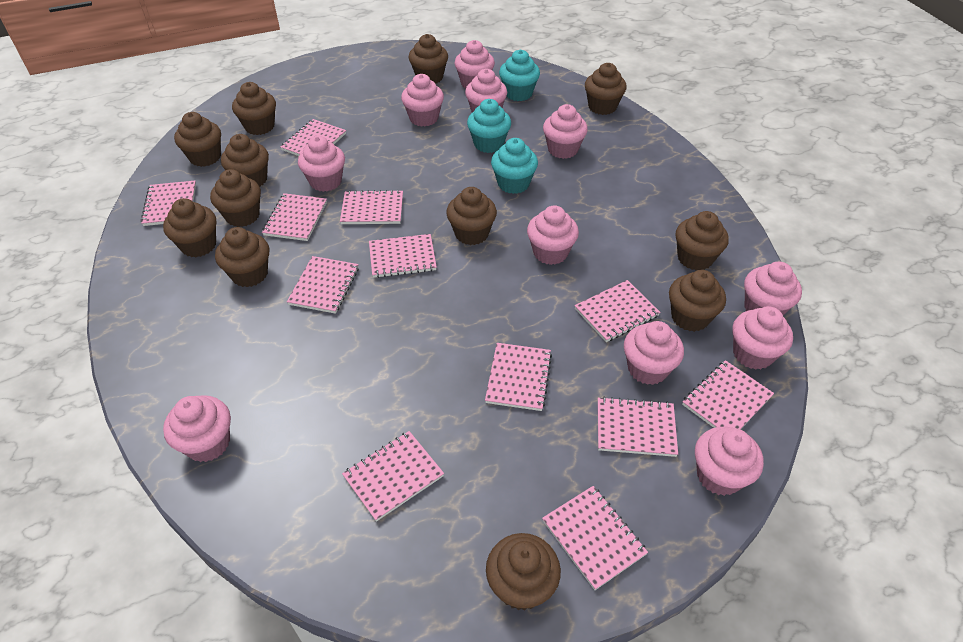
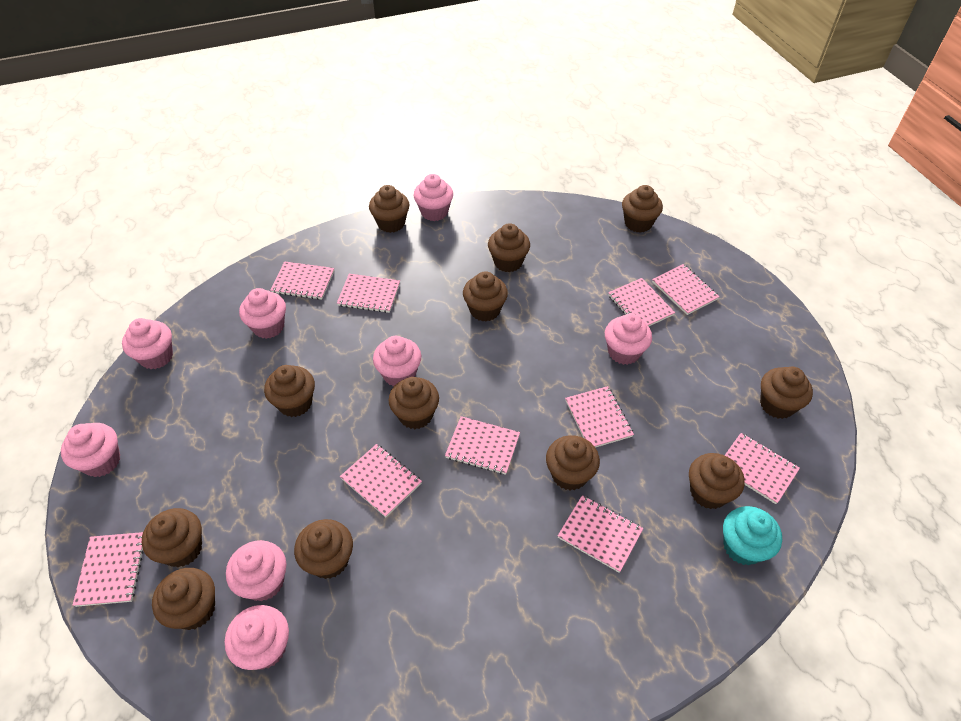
pink cupcake: [163,395,231,462] [298,136,345,192] [401,74,444,127] [455,40,495,89] [465,69,507,113] [527,205,579,265] [543,104,588,159] [624,321,684,385] [695,427,764,496] [732,306,793,370] [744,262,802,315] = 11 -> [61,423,120,477] [122,318,173,369] [225,605,289,670] [226,540,286,601] [239,288,286,339] [373,336,421,386] [413,174,453,221] [605,314,652,365] = 8
pink notebook: [141,181,196,226] [262,193,327,241] [280,119,346,156] [287,256,359,314] [340,190,403,224] [342,431,444,522] [369,234,437,278] [485,343,552,411] [542,486,648,590] [575,280,660,342] [598,397,678,457] [682,360,774,430] = 12 -> [73,532,144,607] [270,261,334,300] [337,274,400,313] [340,444,422,517] [445,416,520,475] [558,495,643,573] [565,386,634,448] [608,278,675,326] [652,264,720,315] [725,433,800,504] = 10
turquoise cupcake: [467,99,511,153] [491,138,538,194] [499,50,540,101] = 3 -> [723,506,782,565] = 1

